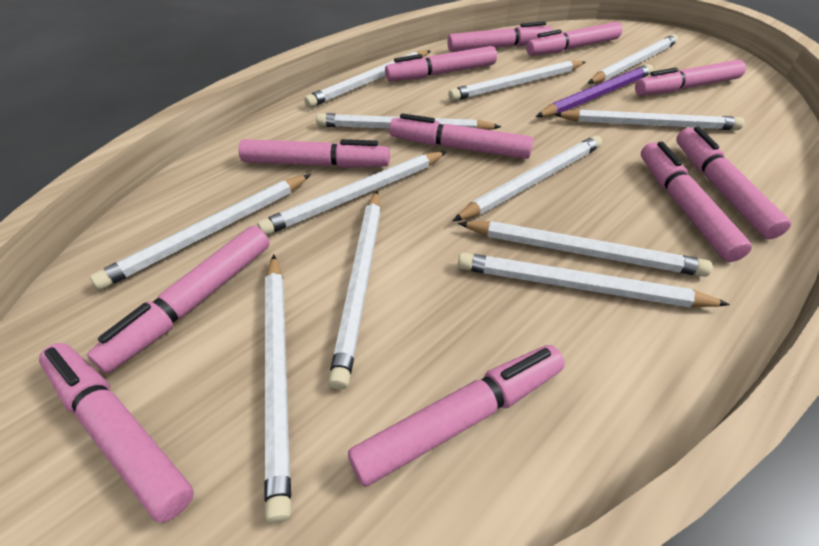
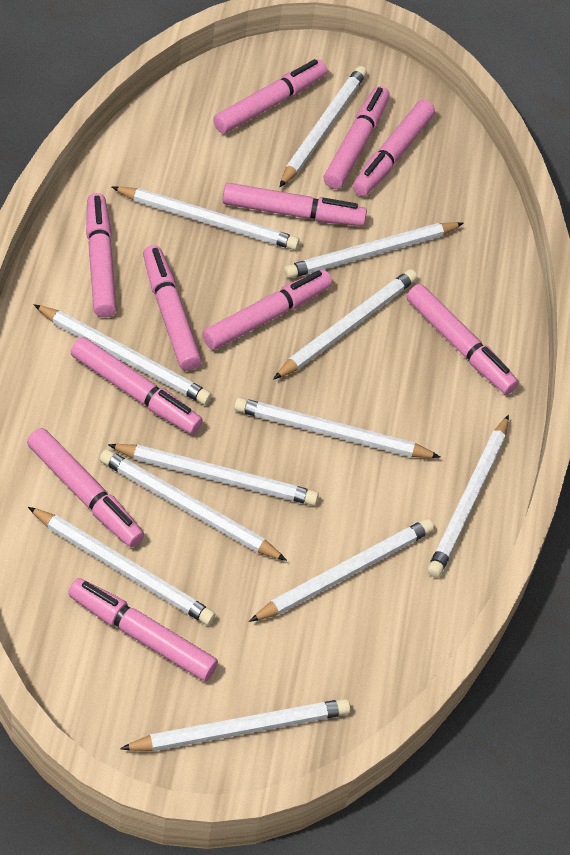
purple pencil: [536,64,653,117] = 1 -> none = 0

